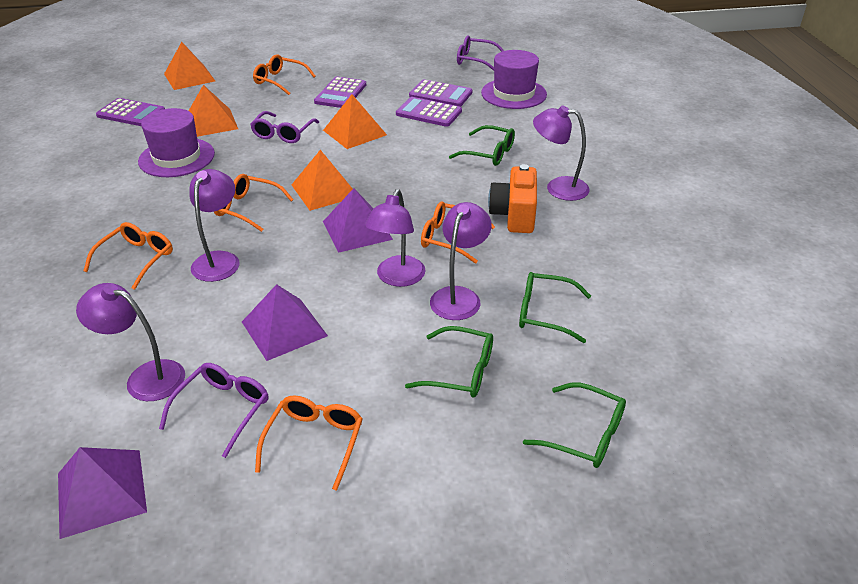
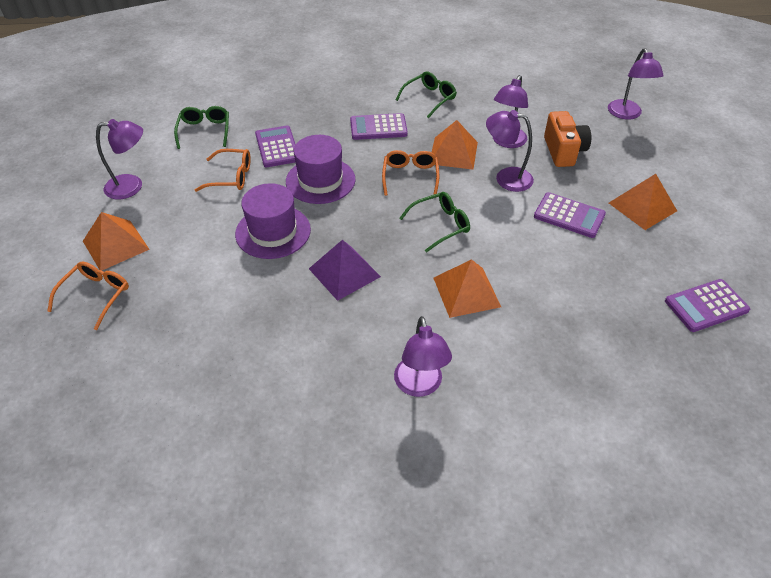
green glasses: [405,326,493,398] [449,125,515,166] [519,272,591,343] [523,382,626,468] = 4 -> [174,106,229,149] [396,71,457,118] [399,192,470,253] = 3
orange glasses: [84,222,173,290] [214,174,294,232] [253,54,316,95] [255,395,363,491] [421,201,495,264] = 5 -> [47,262,129,330] [195,149,251,192] [382,150,439,196] = 3
purple glasses: [159,363,268,458] [250,111,319,143] [457,35,504,71] = 3 -> none = 0
purple pyramid: [58,447,147,539] [242,284,328,361] [323,188,393,253] = 3 -> [309,240,381,301] = 1

